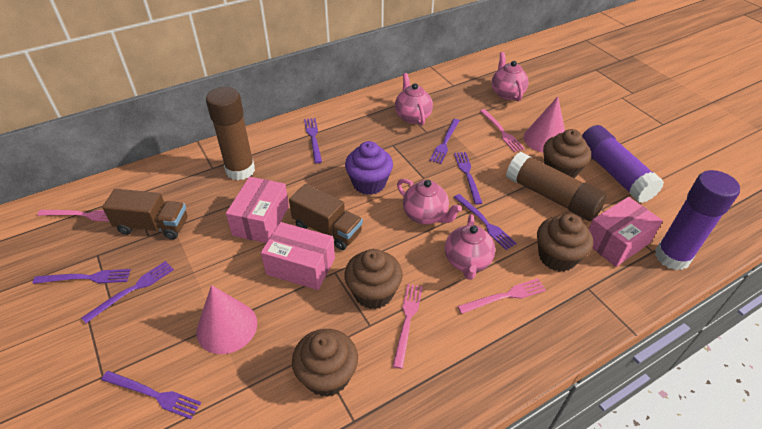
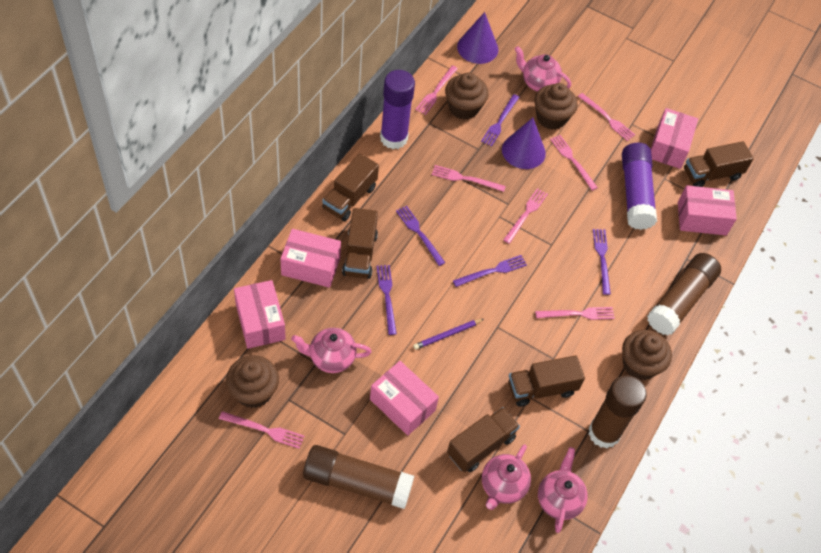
brown glue stick: [206,87,255,180] [506,151,607,221] = 2 -> [303,445,414,509] [589,375,647,448] [647,253,721,335] = 3
brown truck: [102,189,188,240] [289,184,363,250] = 2 -> [322,153,379,221] [342,208,378,279] [447,407,520,472] [508,355,585,407] [684,141,754,187] = 5
pink box: [226,177,289,243] [261,222,335,290] [589,197,663,267] = 3 -> [234,280,286,349] [280,229,341,288] [370,361,439,436] [651,108,698,169] [678,185,737,236] = 5
pink cone: [196,285,257,354] [524,97,565,153] = 2 -> none = 0
pink fork: [37,210,109,222] [392,284,423,369] [458,278,546,314] [480,109,525,152] = 4 -> [219,411,304,449] [415,65,458,115] [432,165,506,192] [503,188,548,244] [535,307,615,320] [550,135,598,191] [578,93,635,141] = 7
purple cone: none = 0 -> [457,12,498,64] [502,118,546,169] = 2
purple cupcake: [345,141,393,195] = 1 -> none = 0
purple fork: [33,269,131,284] [82,261,174,323] [101,371,201,419] [304,118,322,163] [430,119,460,164] [454,152,482,205] [454,194,517,250] = 7 -> [377,265,397,335] [396,206,445,266] [453,255,527,287] [481,94,519,146] [593,229,611,295] = 5
purple pencil: none = 0 -> [413,319,484,350] = 1

